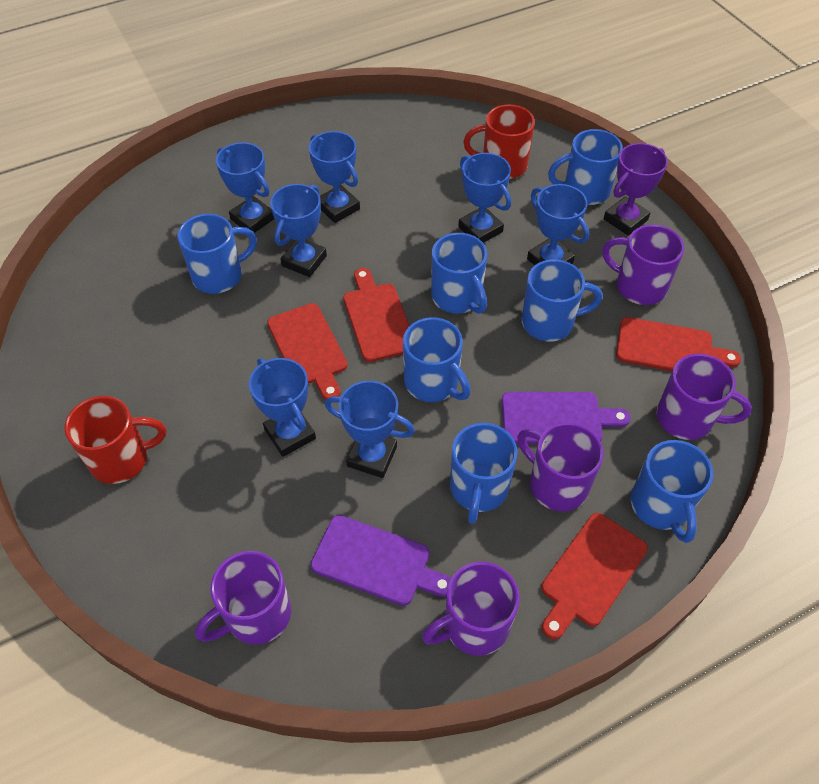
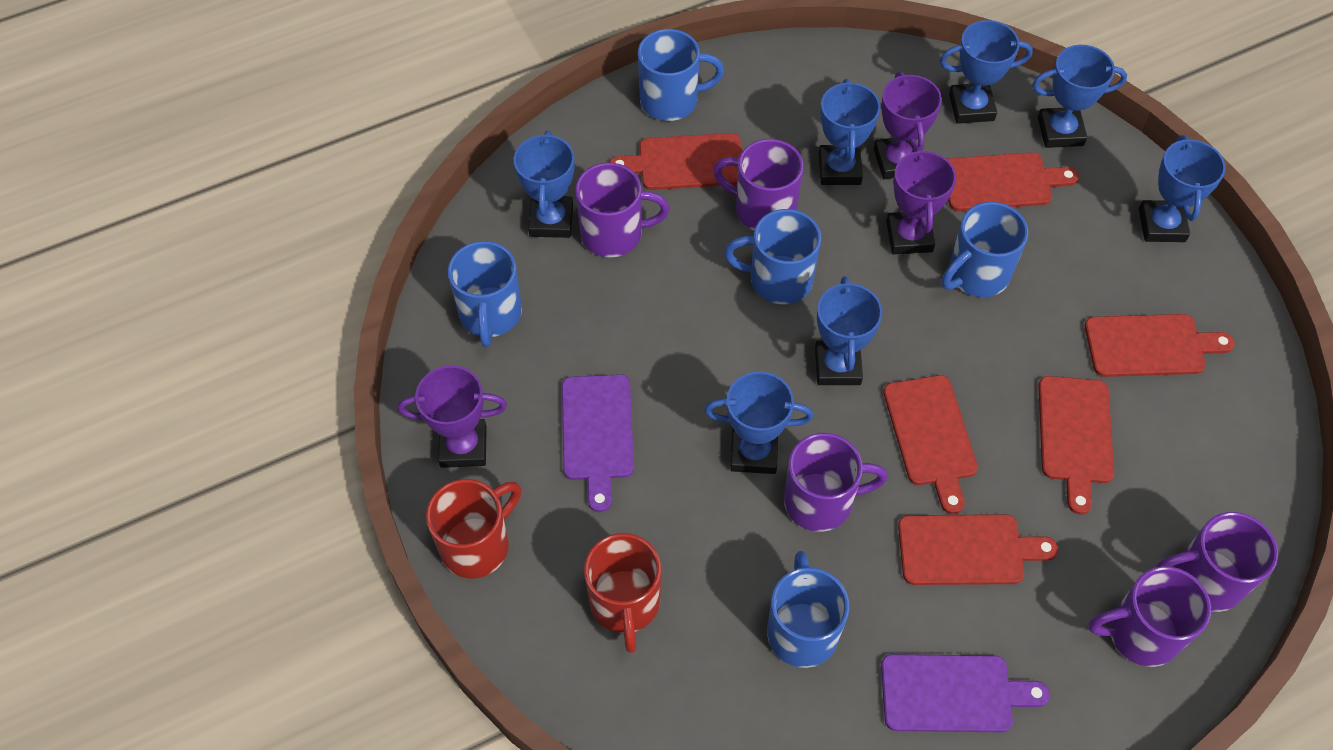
blue mug: [177,214,257,294] [403,317,471,402] [431,233,487,314] [450,423,517,524] [522,259,602,341] [548,129,623,205] [631,440,713,543] = 7 -> [448,241,522,347] [638,29,724,121] [724,209,821,304] [767,551,849,668] [941,202,1028,297] = 5
purple trophy: [603,143,668,236] = 1 -> [398,365,507,468] [874,72,942,180] [886,146,956,254] = 3
red cutting board: [267,303,347,400] [343,268,410,362] [541,513,648,640] [616,317,741,371] = 4 -> [609,133,742,190] [884,375,978,514] [898,514,1059,585] [947,152,1079,211] [1038,376,1114,515] [1085,314,1235,377] = 6

